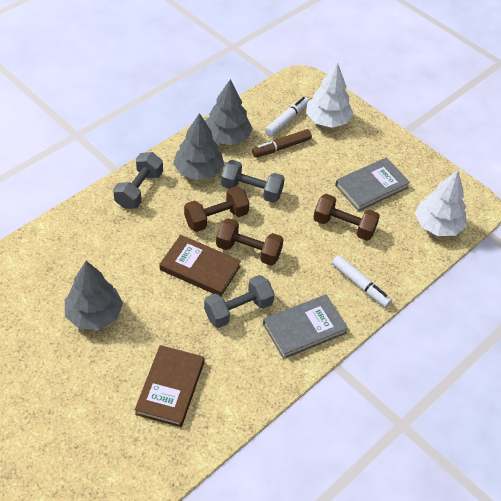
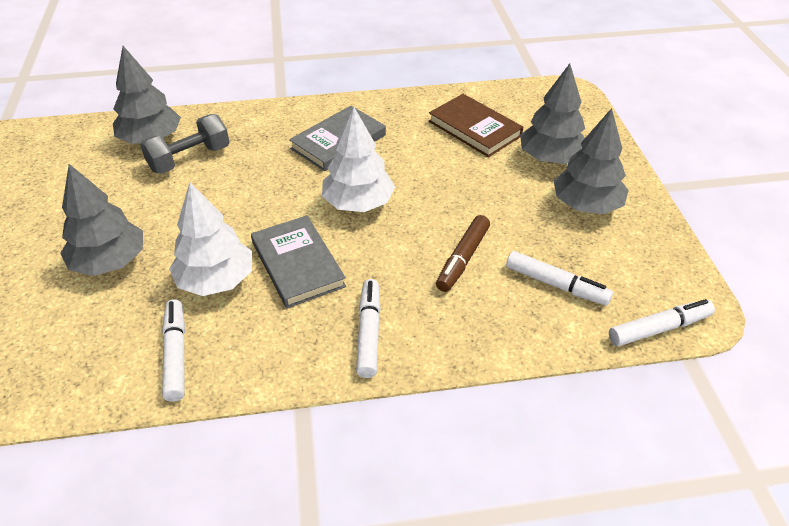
brown book: [135,345,204,427] [159,235,241,296] = 2 -> [429,94,523,157] = 1
brown dumbbell: [184,186,250,232] [216,218,284,265] [313,194,380,241] = 3 -> none = 0
grey dumbbell: [113,152,163,209] [204,275,274,328] [221,160,285,203] = 3 -> [140,114,230,174] = 1
grey tree: [65,261,123,330] [173,113,224,180] [205,79,253,145] = 3 -> [60,164,143,276] [113,46,181,144] [520,64,585,164] [553,108,629,214] = 4
white marker: [265,97,309,137] [332,255,392,308] = 2 -> [162,299,185,402] [356,279,381,378] [506,251,613,306] [609,299,715,346] = 4

